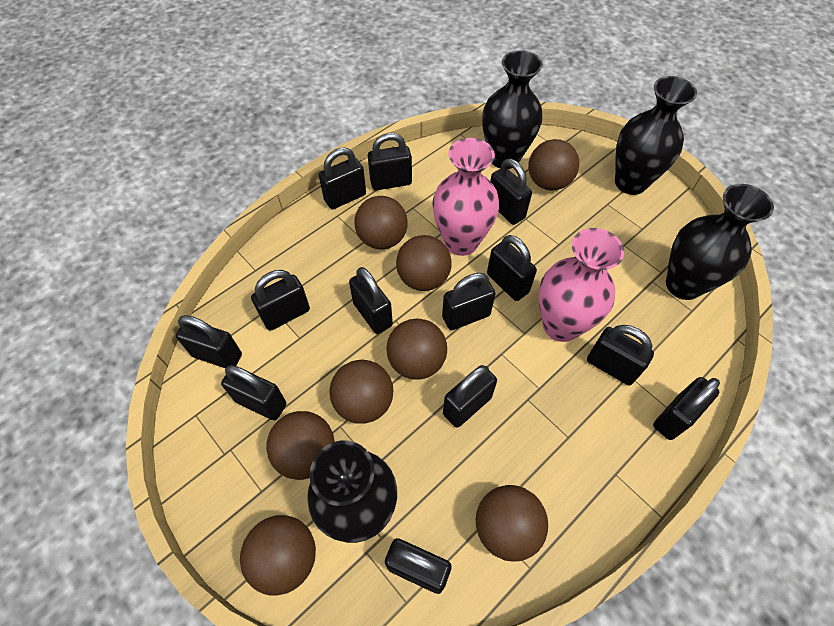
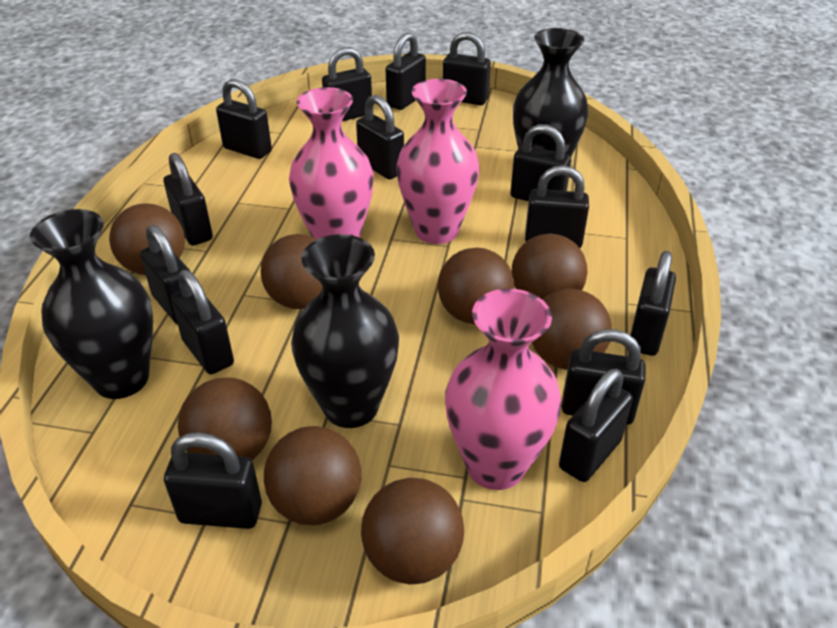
black padlock: [176,315,242,368] [221,365,286,420] [251,270,310,331] [319,147,366,210] [349,267,393,334] [368,133,412,190] [385,538,452,594] [442,273,495,330] [443,365,497,428] [487,235,537,301] [490,159,532,225] [587,325,654,385] [653,377,720,440] = 13 -> [140,225,190,325] [164,153,213,246] [164,432,262,529] [171,270,234,374] [216,79,272,159] [322,47,372,121] [356,95,404,180] [386,32,426,110] [443,32,491,105] [511,124,571,201] [525,165,589,248] [559,368,633,482] [562,329,646,425] [630,251,676,356] = 14
black vase: [307,440,397,543] [482,50,543,169] [615,76,697,195] [666,184,774,300] = 4 -> [30,209,153,399] [291,234,399,428] [513,28,589,157] = 3
pink vase: [433,138,499,256] [539,228,624,342] = 2 -> [289,87,374,239] [396,79,480,244] [445,288,562,490] = 3

